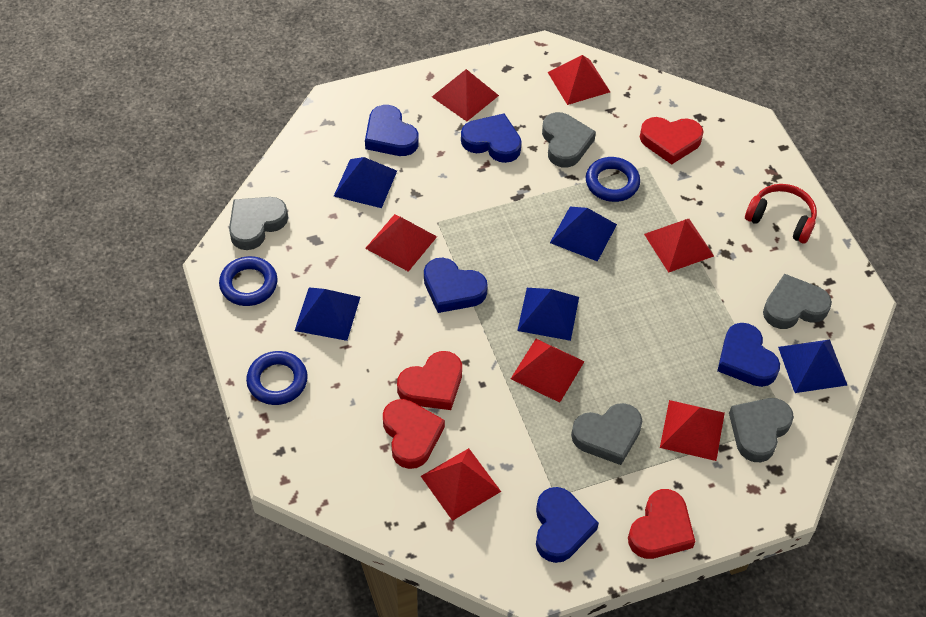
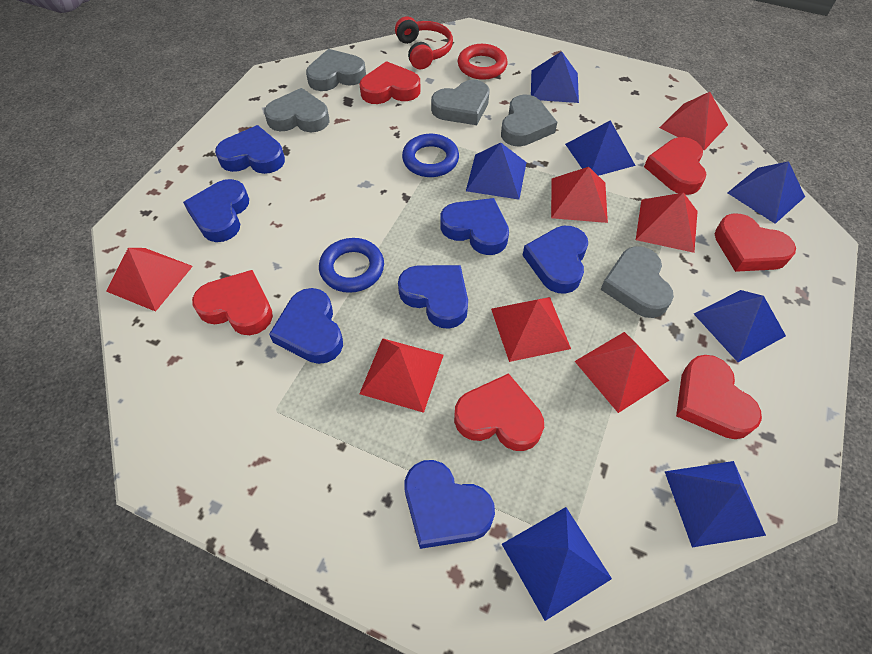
blue heart: [365,105,419,156] [424,258,488,313] [461,114,522,163] [536,487,599,563] [717,323,780,387] = 5 -> [183,179,249,242] [215,125,285,174] [269,288,343,364] [398,265,468,329] [405,460,495,549] [440,198,509,255] [522,226,588,294] = 7
blue pyramid: [295,287,360,341] [334,157,397,208] [517,288,579,341] [550,207,617,262] [778,340,847,393] = 5 -> [466,143,527,200] [502,507,612,621] [531,51,579,103] [565,120,636,176] [664,461,766,547] [694,290,786,362] [728,161,805,224] = 7
blue ring: [219,256,278,306] [246,351,308,405] [586,157,640,202] = 3 -> [319,238,384,293] [402,134,459,177] = 2
red heart: [383,399,445,469] [397,351,462,410] [628,489,695,559] [640,117,704,165] = 4 -> [192,270,273,335] [360,61,421,104] [454,373,544,451] [644,137,706,195] [676,355,762,439] [715,213,796,272] = 6
red ring: none = 0 -> [457,44,508,80] = 1

